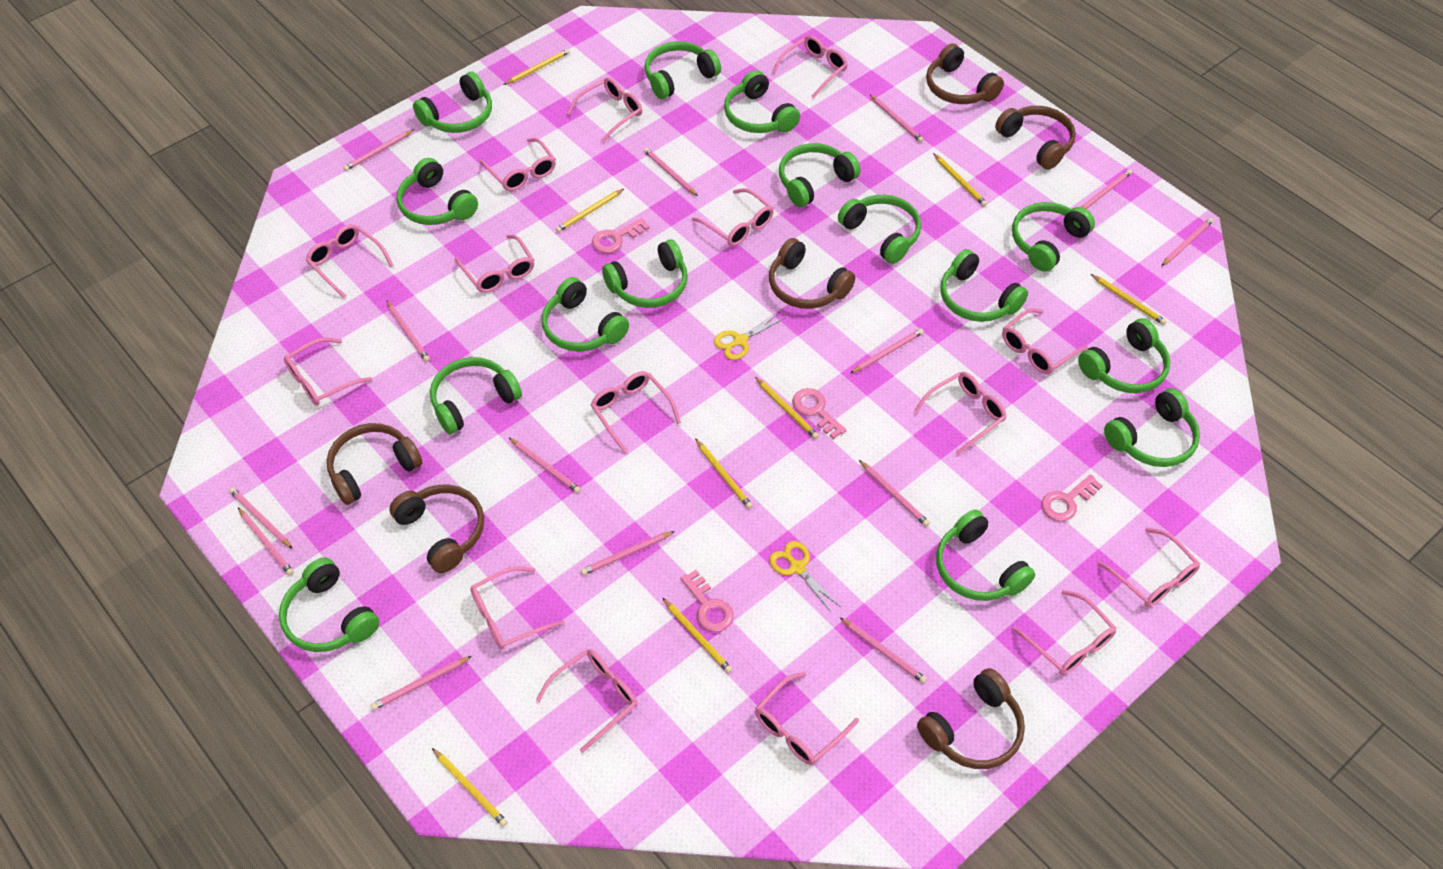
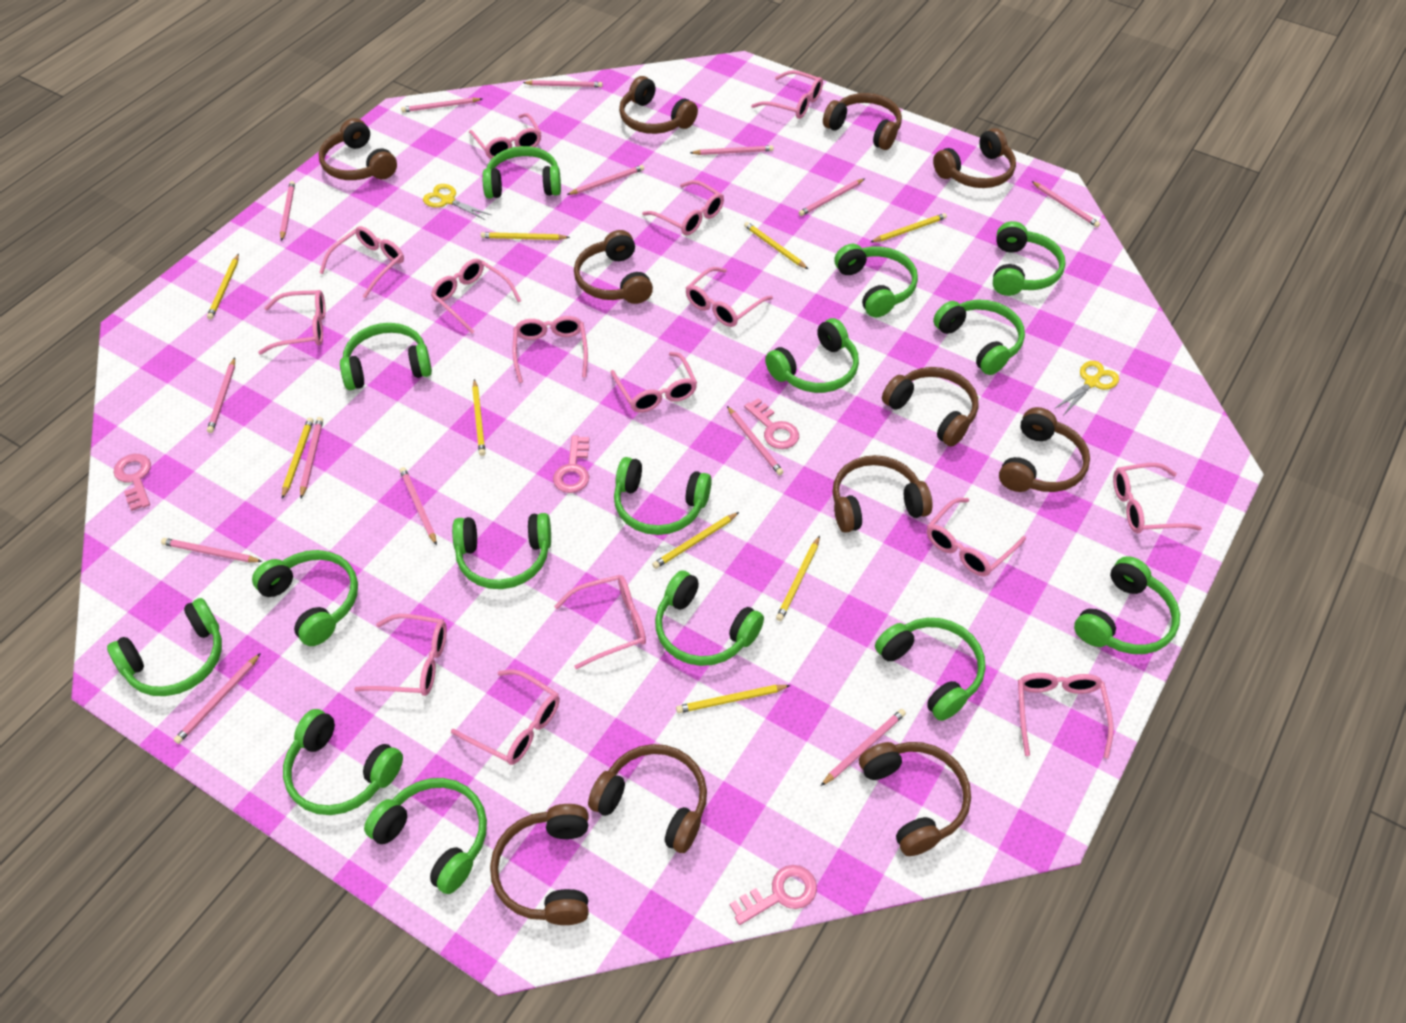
brown headphones: [327,423,423,505] [389,485,484,573] [769,238,855,309] [917,668,1025,769] [926,43,1004,104] [995,106,1076,170] = 6 -> [319,118,397,180] [490,804,589,925] [574,230,653,304] [588,744,707,853] [619,76,698,134] [823,93,902,150] [833,455,932,533] [859,742,971,856] [882,367,978,447] [933,128,1016,188] [999,407,1090,492] = 11
yellow pencil: [432,748,508,827] [504,49,570,85] [556,188,625,232] [663,598,732,673] [695,439,753,509] [755,377,819,439] [933,153,987,206] [1091,274,1166,325] = 8 -> [207,253,239,319] [282,418,313,499] [472,379,485,456] [481,232,570,240] [652,512,739,569] [676,685,791,713] [744,222,808,269] [776,536,820,621] [871,213,947,242] = 9

